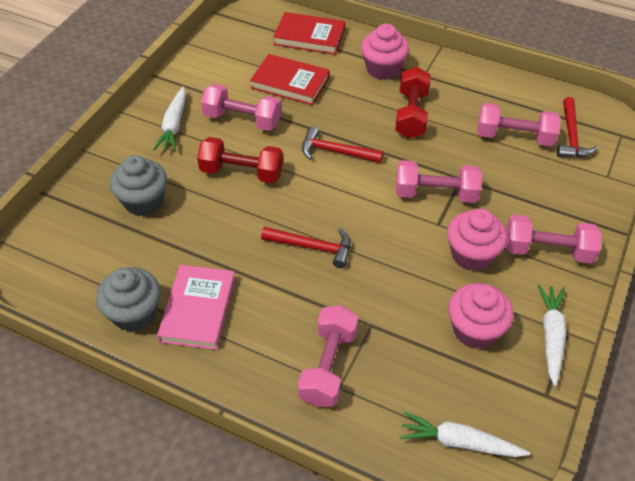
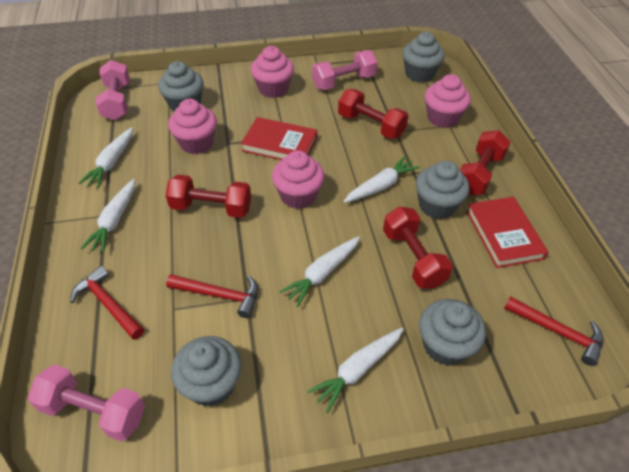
grey cupcake: [96,267,160,332] [110,155,167,216] = 2 -> [158,61,204,112] [171,336,241,407] [402,32,444,83] [416,161,470,219] [419,299,486,366] = 5
pink book: [157,265,235,350] = 1 -> none = 0
pink cupcake: [361,23,409,80] [447,209,507,271] [448,283,514,349] = 3 -> [168,99,217,154] [251,46,294,98] [272,151,324,209] [425,74,471,128] = 4
pink dumbbell: [201,84,281,131] [298,305,358,407] [396,160,482,203] [477,103,561,146] [506,214,602,264] = 5 -> [28,364,145,442] [95,60,130,120] [312,50,377,90] = 3
red dumbbell: [197,137,283,183] [395,67,431,139] = 2 -> [166,174,251,218] [338,89,408,139] [383,206,452,289] [460,130,511,195] = 4
white carrot: [153,86,186,152] [400,412,530,457] [537,285,566,386] = 3 -> [79,127,133,188] [81,179,135,253] [279,236,360,307] [308,328,403,413] [343,156,420,203] = 5

